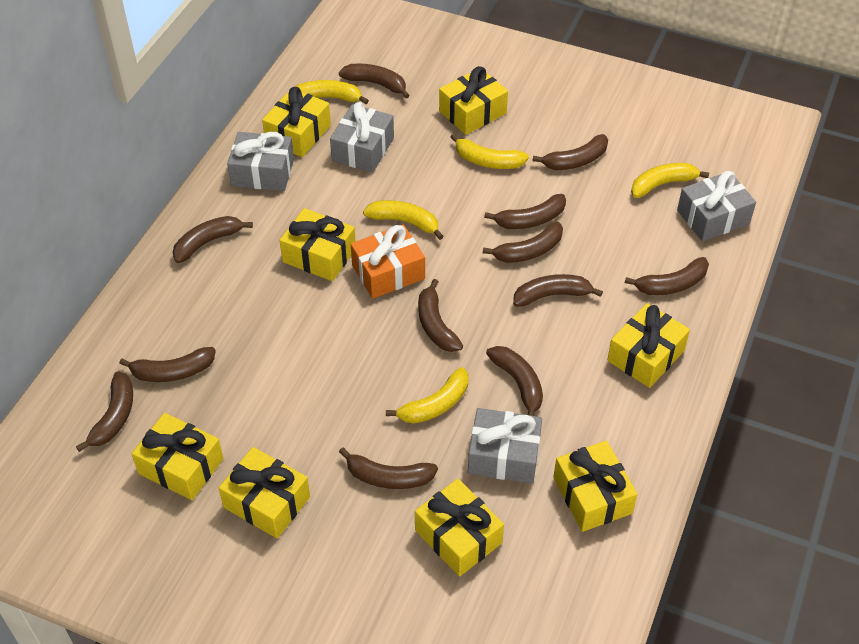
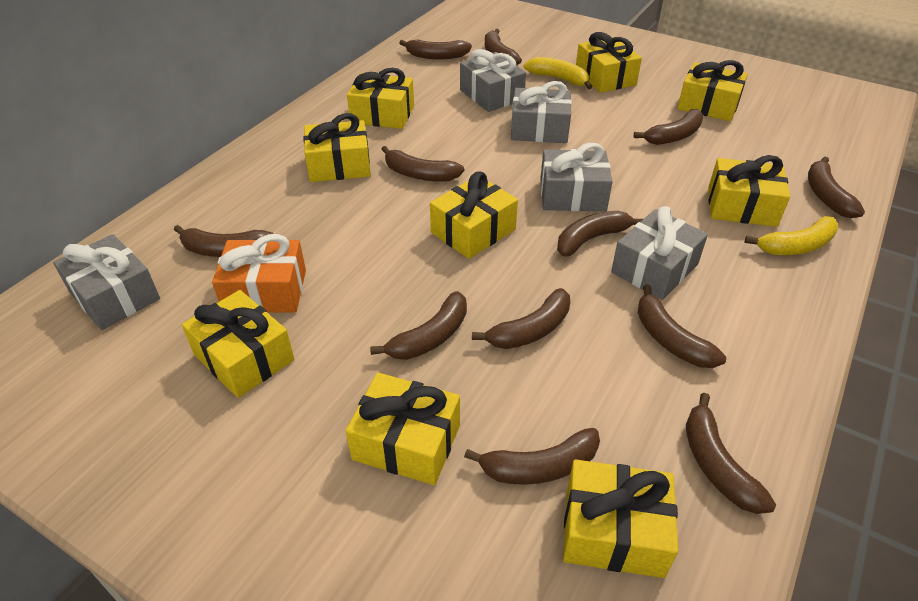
grey gift: [227,132,294,191] [330,102,394,173] [468,408,542,483] [677,171,756,242] = 4 -> [53,234,160,330] [460,49,526,112] [511,81,572,143] [540,143,613,211] [611,206,708,300] = 5
yellow banana: [295,80,369,104] [363,200,444,240] [386,367,469,423] [451,134,529,169] [631,163,709,198] = 5 -> [524,57,593,89] [745,216,839,255] = 2
yellow gift: [132,413,223,500] [219,447,310,538] [262,87,331,157] [280,208,356,281] [415,479,504,576] [439,66,508,135] [553,441,637,532] [607,303,690,388] = 8 -> [182,290,294,398] [303,113,371,182] [346,373,460,485] [347,68,414,129] [430,171,518,259] [563,459,678,578] [576,32,642,93] [677,60,748,121] [708,155,790,227] = 9

